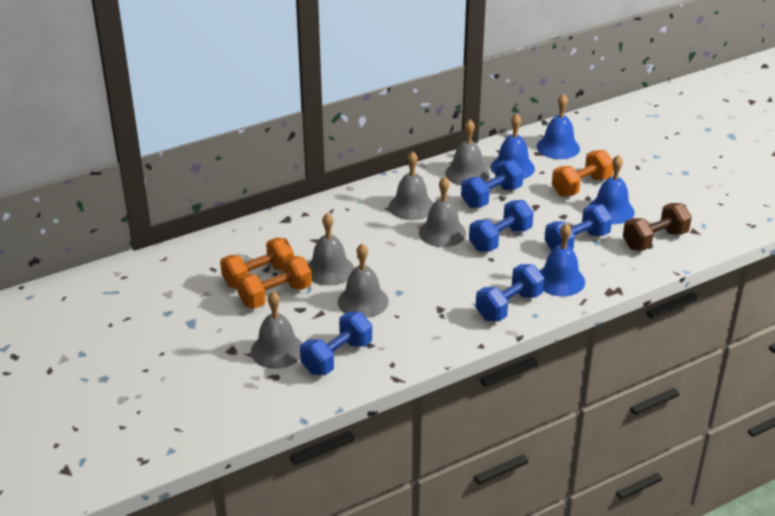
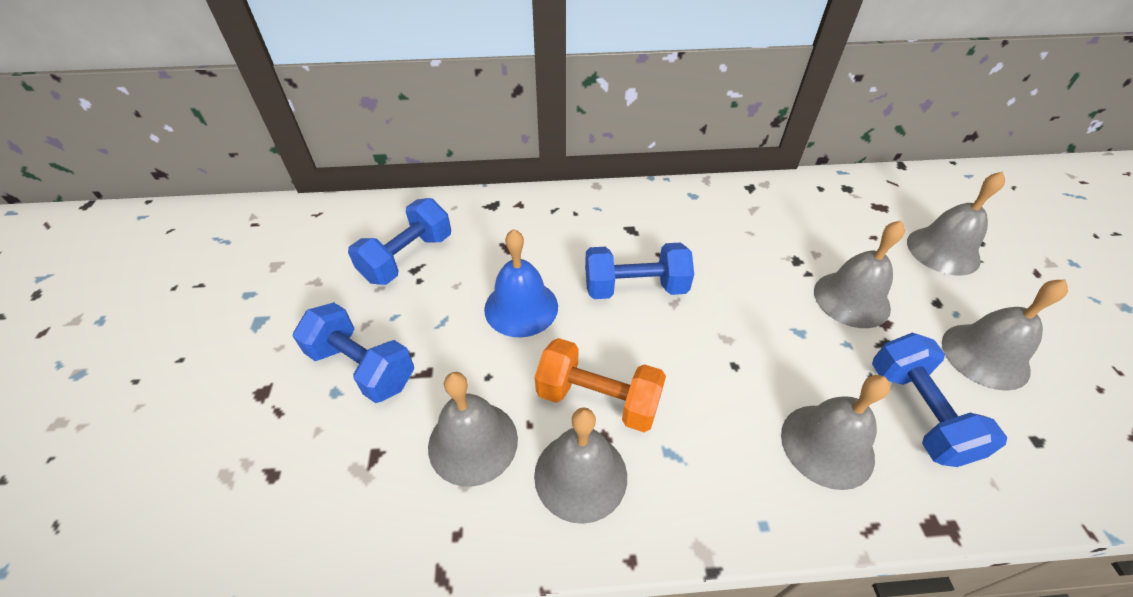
blue bell: [491,113,535,179] [537,94,580,159] [540,223,585,296] [589,155,634,224] = 4 -> [484,229,558,337] = 1
blue dumbbell: [300,312,372,375] [461,160,524,208] [469,200,534,252] [475,264,544,321] [545,205,612,251] = 5 -> [293,302,414,403] [348,198,451,285] [585,243,694,299] [872,333,1007,467] = 4
brown dumbbell: [623,203,692,251] = 1 -> none = 0
orange dumbbell: [220,238,294,289] [237,256,312,309] [552,150,613,196] = 3 -> [535,338,666,432] = 1

